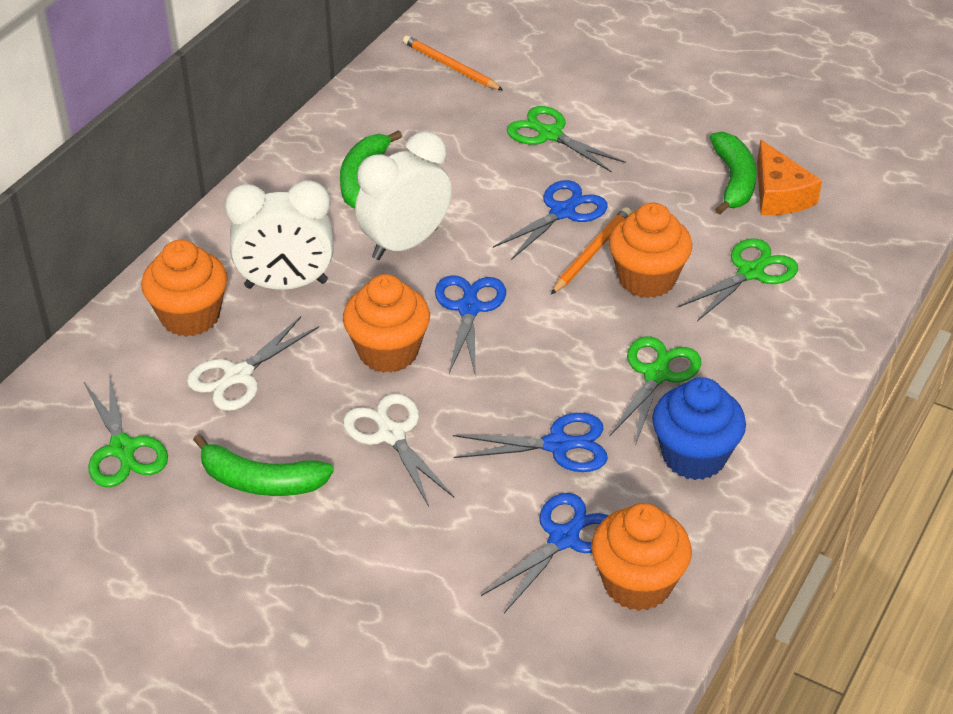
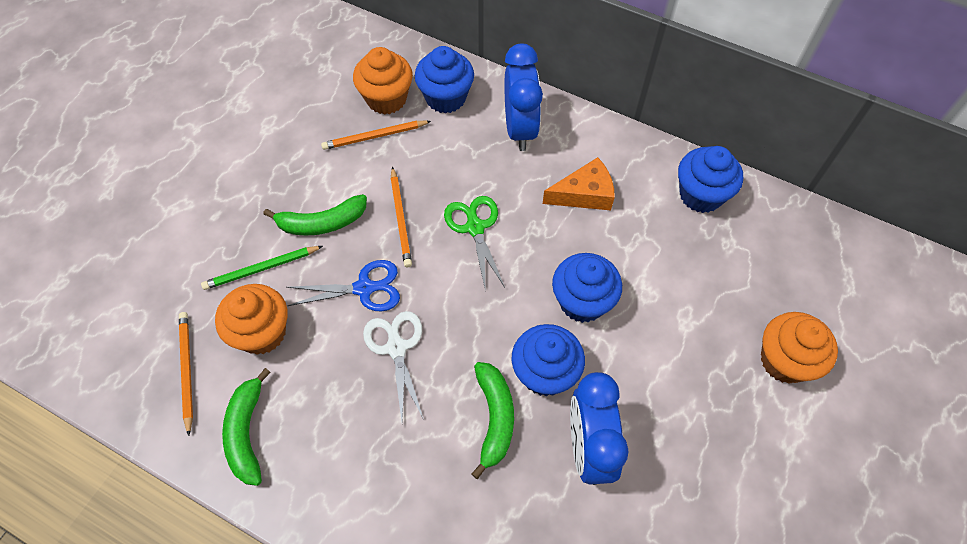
blue clock: none = 0 -> [505,44,543,151] [570,372,628,485] = 2
blue cupcake: [652,377,746,480] = 1 -> [415,46,474,113] [511,324,585,396] [552,253,622,323] [678,146,743,213] = 4
blue scissors: [435,275,506,377] [453,413,608,472] [481,493,609,613] [493,180,608,260] = 4 -> [287,260,400,312] = 1
green pencil: none = 0 -> [201,246,323,290] = 1
green scissors: [84,376,168,487] [507,106,626,173] [609,337,701,446] [678,239,798,321] = 4 -> [444,196,505,292] = 1
orange cupcake: [141,240,228,337] [343,274,430,373] [591,503,692,611] [609,202,692,298] = 4 -> [215,284,287,355] [353,47,413,115] [761,312,838,384] = 3
orange pencil: [403,35,503,90] [551,207,631,294] = 2 -> [179,312,193,436] [321,121,431,150] [391,167,412,267] = 3
white clock: [225,180,334,290] [355,131,452,260] = 2 -> none = 0
white scissors: [187,316,319,411] [343,393,454,506] = 2 -> [363,311,424,421] = 1

